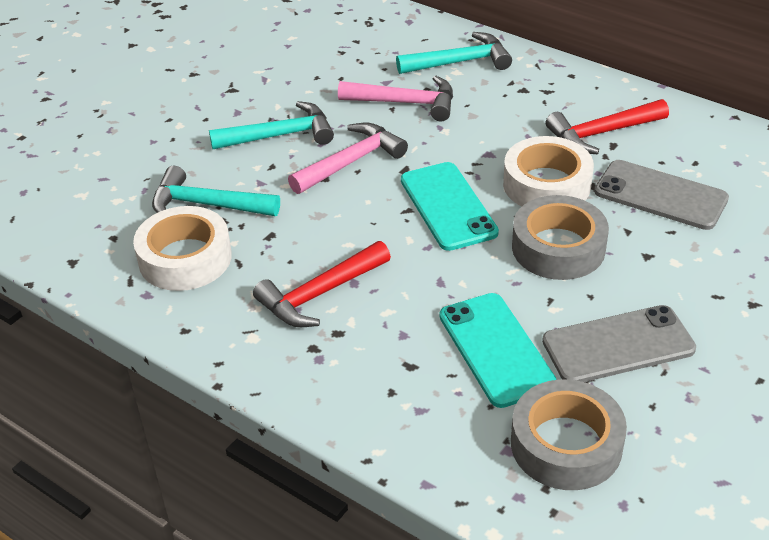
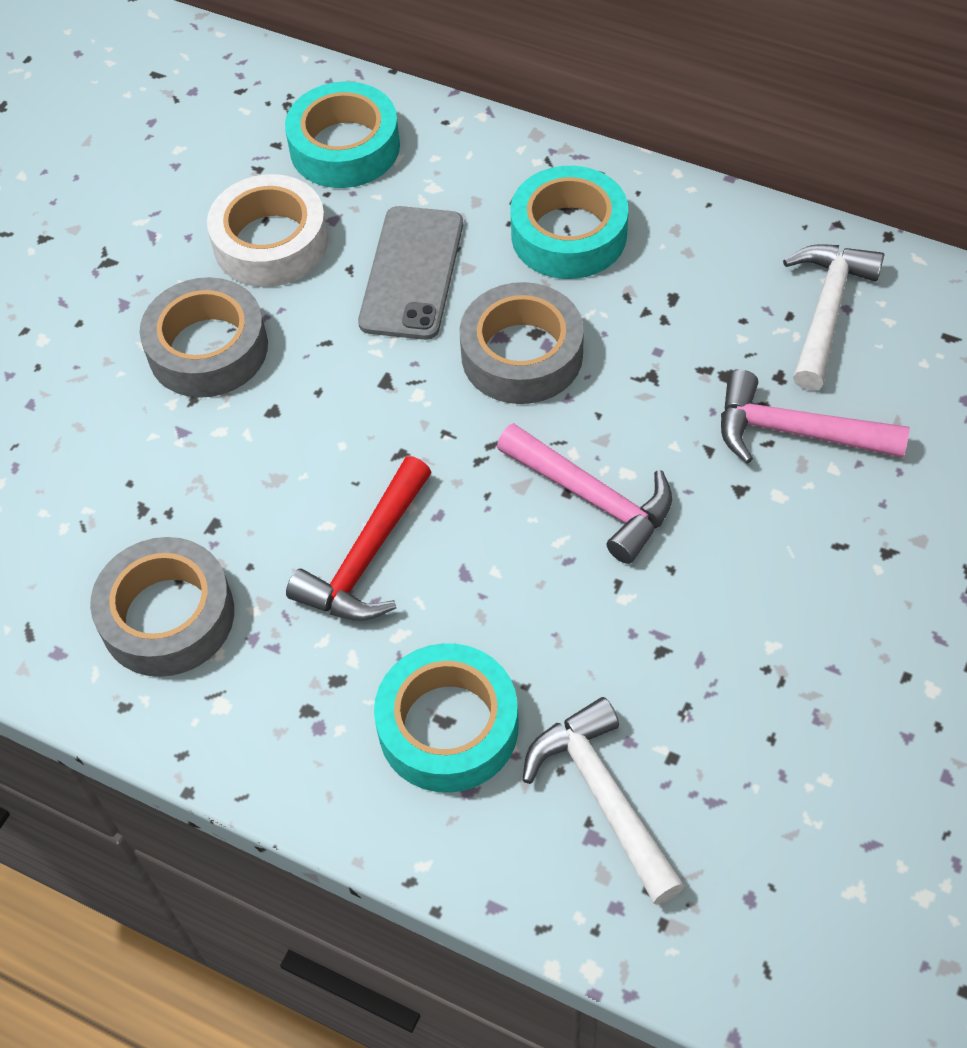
grey phone: [542,305,696,382] [594,160,729,230] = 2 -> [358,206,463,340] = 1
grey tape: [511,379,627,490] [512,195,609,280] = 2 -> [90,537,234,677] [140,277,268,398] [459,282,584,404] = 3
red hammer: [253,241,391,327] [546,99,669,154] = 2 -> [286,456,431,621] = 1
turquoise hammer: [152,166,280,216] [209,101,334,149] [396,32,512,74] = 3 -> none = 0
turquoise phone: [401,162,499,251] [440,293,557,408] = 2 -> none = 0
turquoise tape: none = 0 -> [285,82,400,188] [374,643,519,793] [511,166,628,279] = 3
white hammer: none = 0 -> [522,697,685,905] [783,244,884,390] = 2
white tape: [133,206,232,291] [503,136,594,207] = 2 -> [207,174,328,287] = 1

